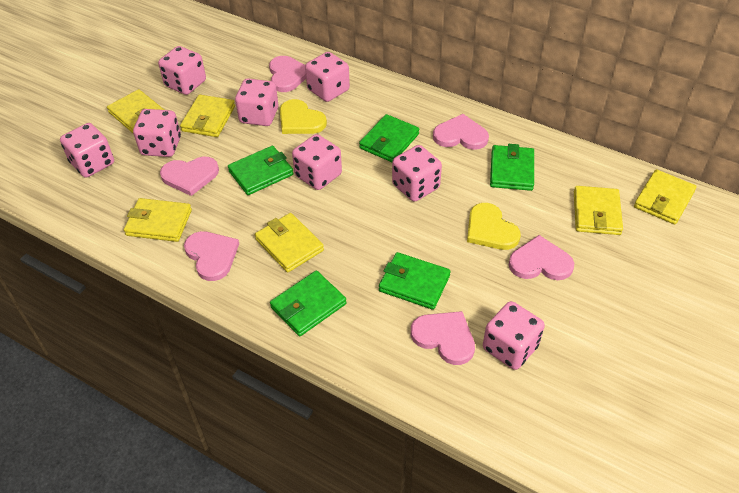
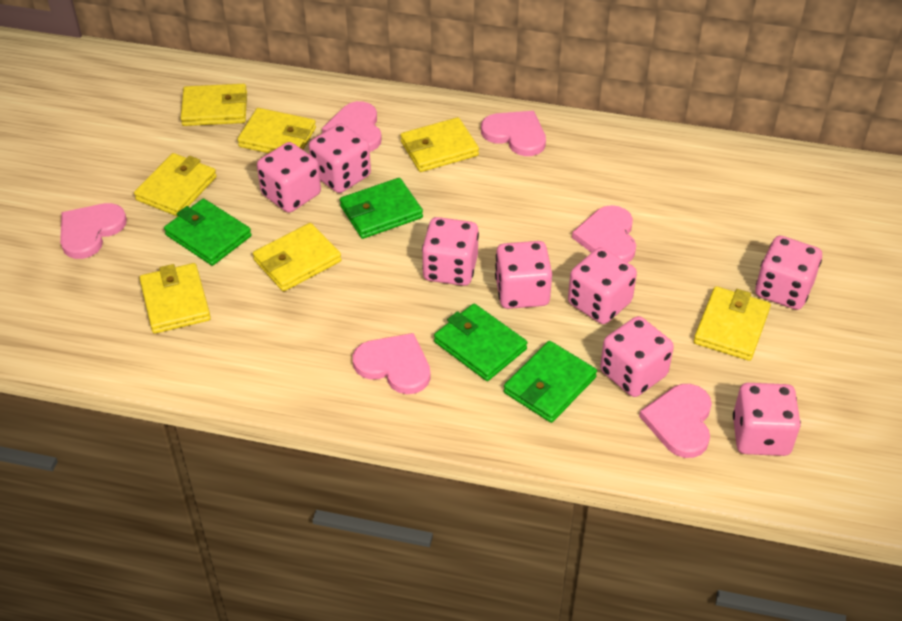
green wallet: [228,146,293,195] [270,271,346,336] [359,114,419,162] [379,252,450,310] [490,144,534,191] = 5 -> [164,199,251,266] [340,178,423,239] [434,303,527,381] [504,341,597,423] = 4
yellow heart: [280,99,327,134] [467,203,521,250] = 2 -> none = 0
yellow wallet: [107,89,164,133] [124,198,192,242] [180,95,235,137] [255,213,324,272] [574,186,623,235] [634,170,697,224] = 6 -> [134,153,217,217] [139,263,211,334] [181,84,247,126] [237,108,316,153] [253,223,342,291] [400,117,479,172] [694,286,771,361] = 7

